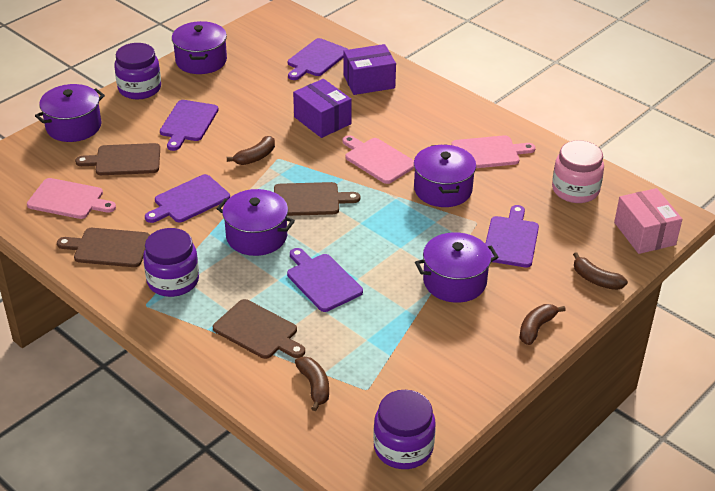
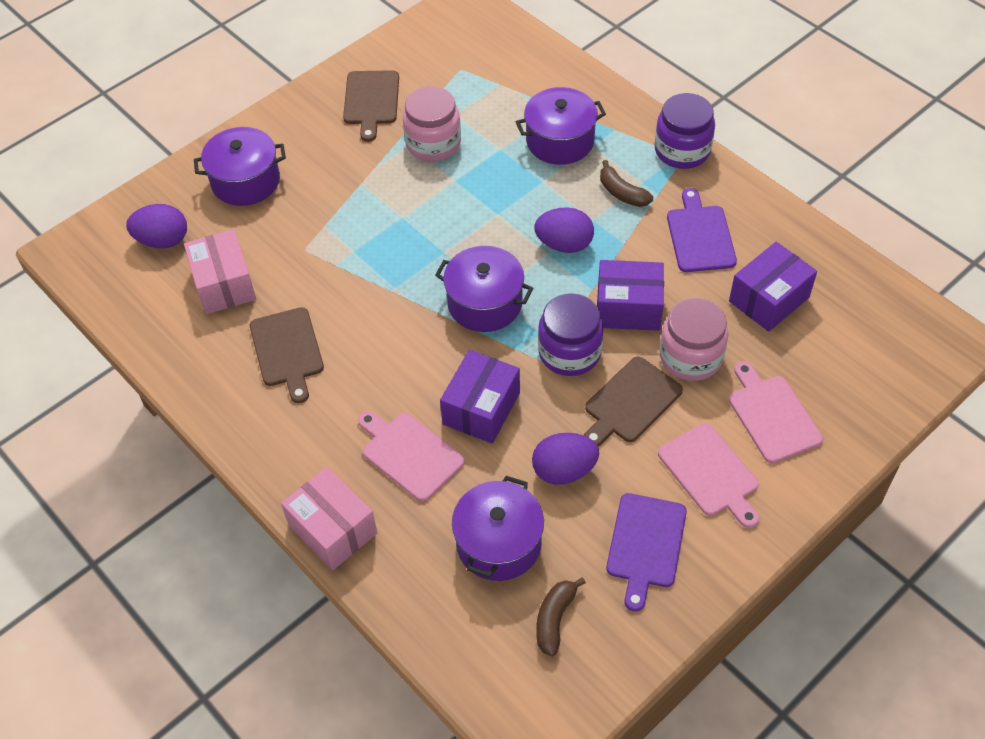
brown banana: [227,136,275,165] [295,357,329,411] [520,304,566,345] [573,252,628,290] = 4 -> [536,577,586,656] [600,160,653,207] = 2
brown cutting board: [57,228,150,267] [75,143,160,175] [213,299,305,359] [274,182,360,216] = 4 -> [250,307,324,403] [343,70,399,142] [584,357,683,447] = 3
pink box: [614,188,682,254] = 1 -> [184,229,256,314] [281,467,377,570] = 2
pink jar: [552,140,604,203] = 1 -> [403,86,461,161] [659,298,728,381] = 2
purple box: [293,79,352,138] [343,44,396,95] = 2 -> [440,350,520,444] [597,260,664,331] [729,242,817,332] = 3
purple cutting board: [145,174,230,223] [160,100,219,151] [287,248,363,312] [288,38,348,80] [485,205,539,267] = 5 -> [606,493,687,612] [667,188,737,272] = 2
purple egg: none = 0 -> [126,204,187,248] [532,433,599,485] [534,207,594,253] = 3
purple jar: [114,43,161,99] [143,228,199,297] [373,390,436,469] = 3 -> [538,293,604,376] [655,93,715,169] = 2
purple pot: [35,84,105,142] [172,21,227,74] [217,189,295,256] [414,144,476,207] [415,232,499,303] = 5 -> [194,127,286,206] [435,246,533,332] [452,476,544,581] [516,87,606,165] = 4

